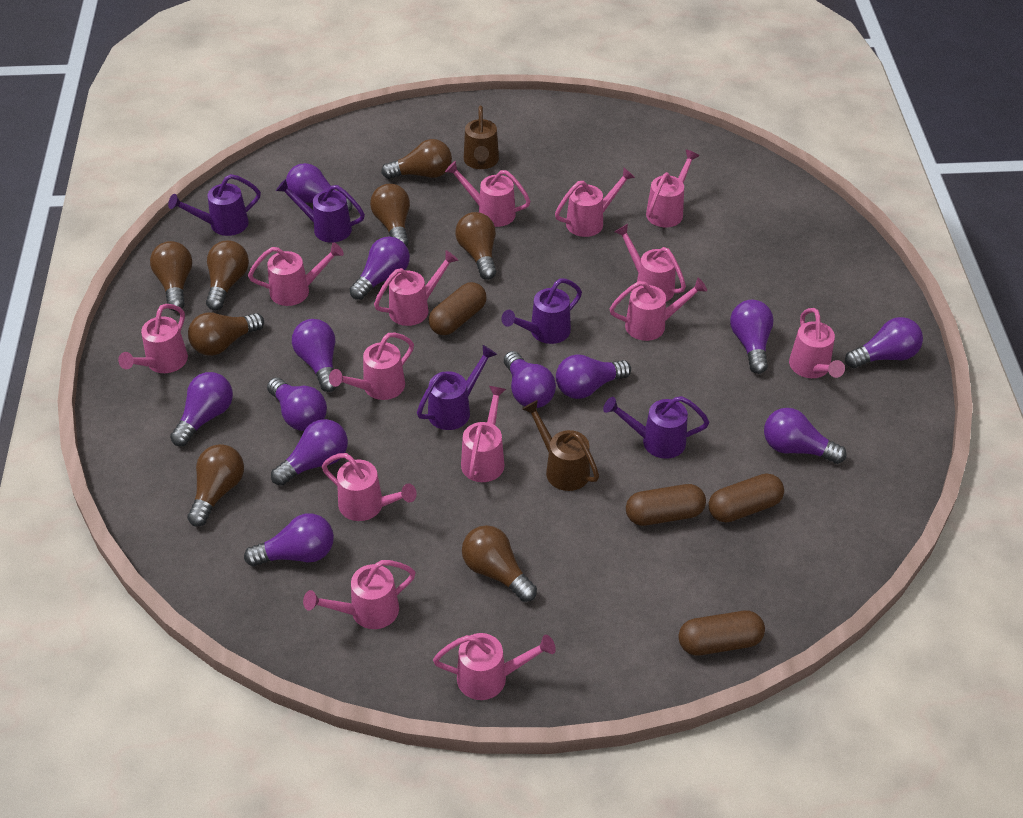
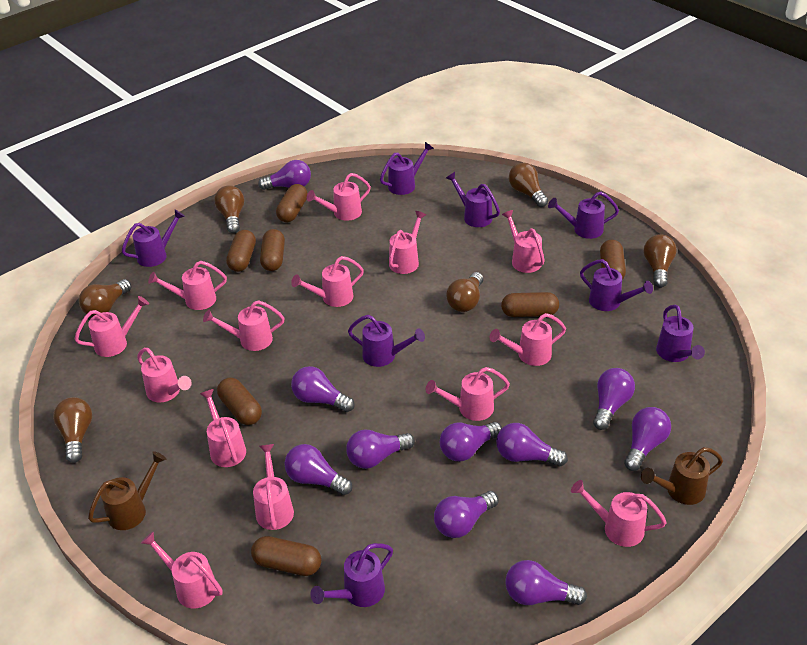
brown capsule: [429,282,487,335] [626,484,706,526] [678,611,765,656] [709,473,784,523] = 4 -> [217,377,262,425] [226,230,256,272] [251,536,322,576] [260,229,285,271] [276,184,308,222] [501,292,559,317] [600,240,626,279] = 7
brown light bulb: [150,241,192,311] [187,444,244,527] [188,312,264,356] [206,240,249,311] [370,184,410,246] [381,139,452,179] [455,212,496,280] [462,525,537,602] = 8 -> [53,397,92,463] [79,279,132,317] [214,185,244,233] [446,272,483,312] [509,163,548,207] [644,234,677,288] = 6
purple light bulb: [170,372,233,446] [244,513,334,566] [267,378,327,431] [271,419,348,486] [286,163,353,212] [292,319,338,392] [349,237,410,300] [504,351,556,408] [556,354,631,399] [730,300,774,374] [764,408,847,464] [845,317,923,368] = 12 -> [258,160,311,190] [285,444,352,495] [291,366,355,412] [346,430,415,469] [434,491,499,538] [440,422,502,461] [496,423,568,466] [505,560,587,605] [593,368,635,430] [624,407,671,471] = 10
purple watering can: [168,174,261,236] [276,179,365,243] [417,345,497,430] [501,278,582,344] [603,396,709,459] = 5 -> [122,210,185,267] [310,543,393,607] [348,315,425,367] [380,142,434,195] [446,172,500,227] [548,192,619,239] [580,259,653,311] [656,305,705,362] = 8

